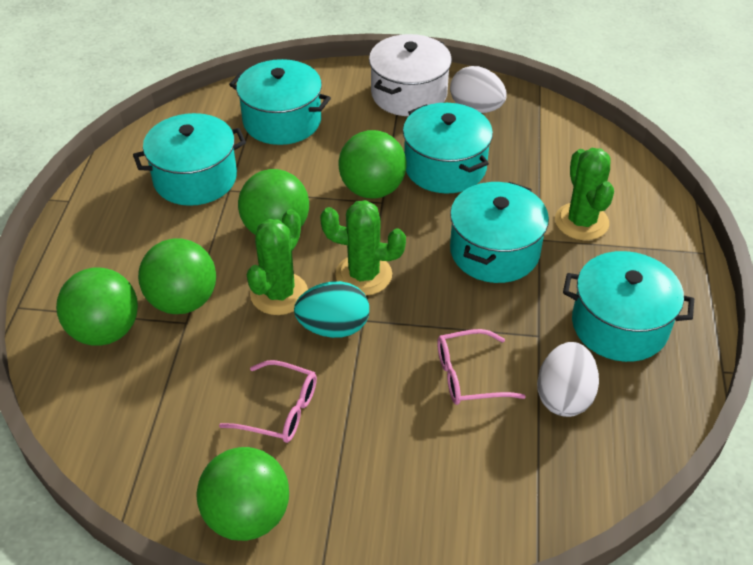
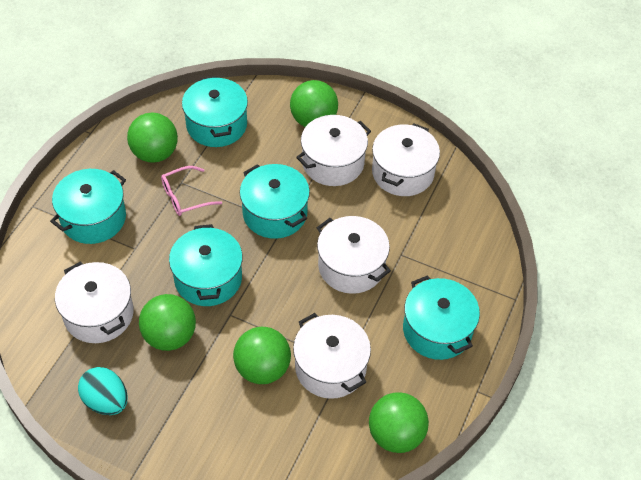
green cactus: [247,209,308,315] [320,200,406,296] [555,148,614,240] = 3 -> none = 0
pink glasses: [219,360,317,443] [437,329,526,405] = 2 -> [161,166,222,216] = 1
white egg: [450,66,506,113] [537,342,599,417] = 2 -> none = 0
white pot: [369,34,452,116] = 1 -> [55,261,134,343] [293,313,371,399] [296,115,371,186] [317,216,391,294] [372,123,440,196] = 5

